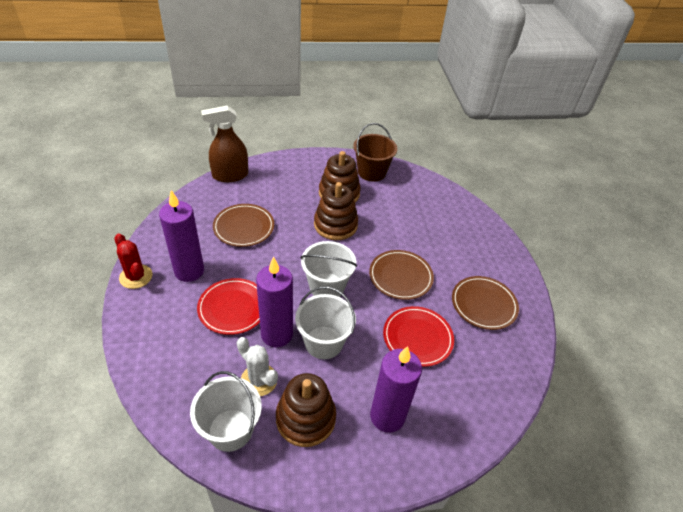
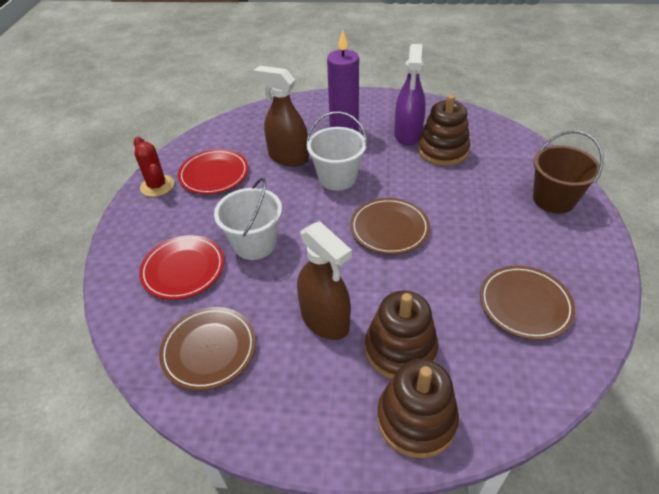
brown spray bottle: [201,106,248,182] = 1 -> [254,66,309,167] [297,221,352,340] = 2
purple candle: [159,190,204,282] [256,257,293,347] [370,346,422,433] = 3 -> [327,30,359,131] = 1
purple spray bottle: none = 0 -> [394,44,426,146] = 1
white bucket: [190,371,262,452] [295,286,356,359] [300,241,357,297] = 3 -> [214,178,282,260] [306,111,367,191] = 2
white cactus: [237,337,278,396] = 1 -> none = 0

